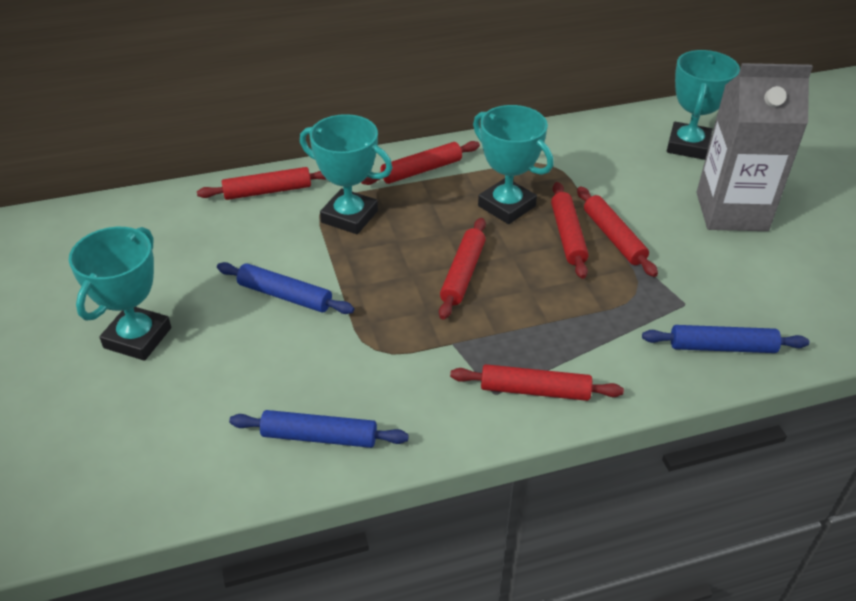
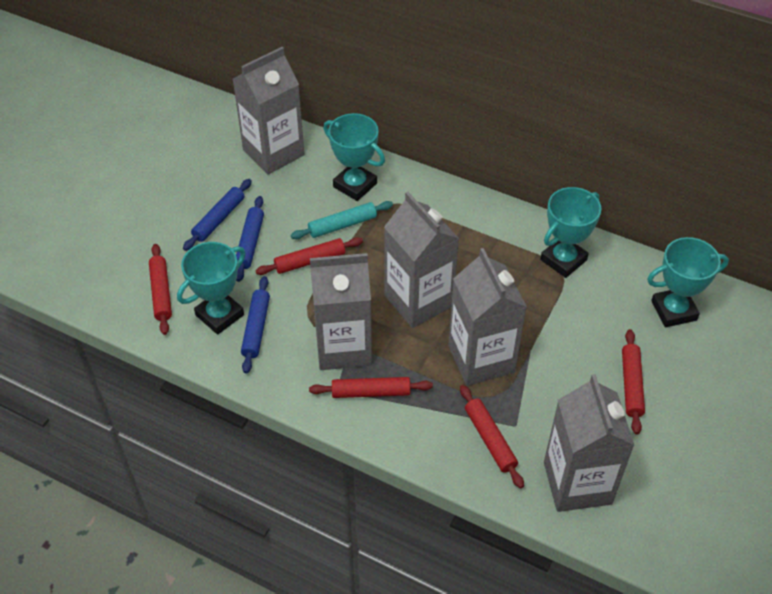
grey carton: [697,63,813,231] = 1 -> [233,47,304,175] [310,253,372,370] [384,192,459,328] [448,248,527,386] [544,374,634,512] = 5
red rolling pin: [197,167,327,200] [361,141,480,185] [439,218,486,320] [450,364,624,401] [551,182,589,279] [577,186,658,277] = 6 -> [149,244,172,335] [255,237,363,275] [309,377,433,398] [460,385,524,488] [622,329,645,434] = 5
turquoise rolling pin: none = 0 -> [291,201,393,239] = 1

